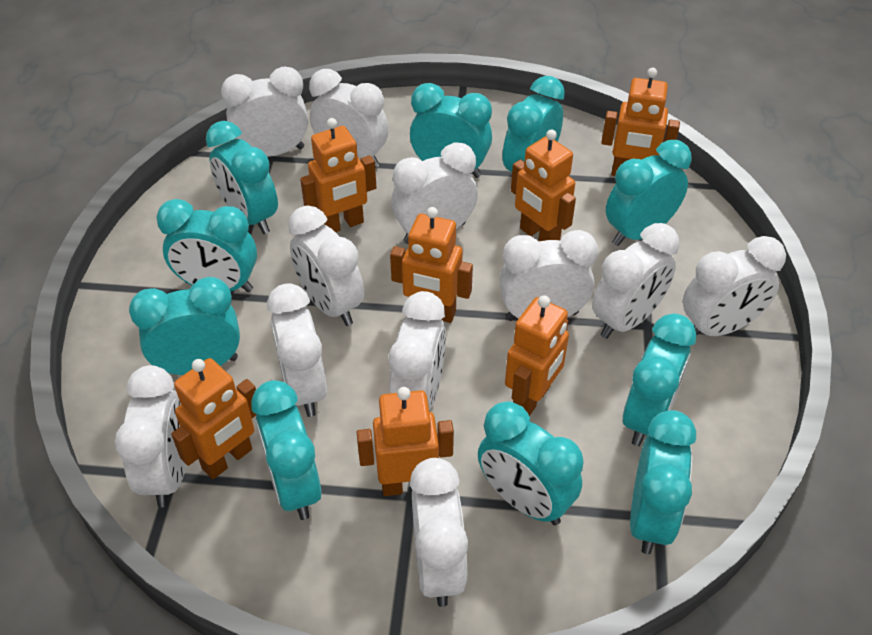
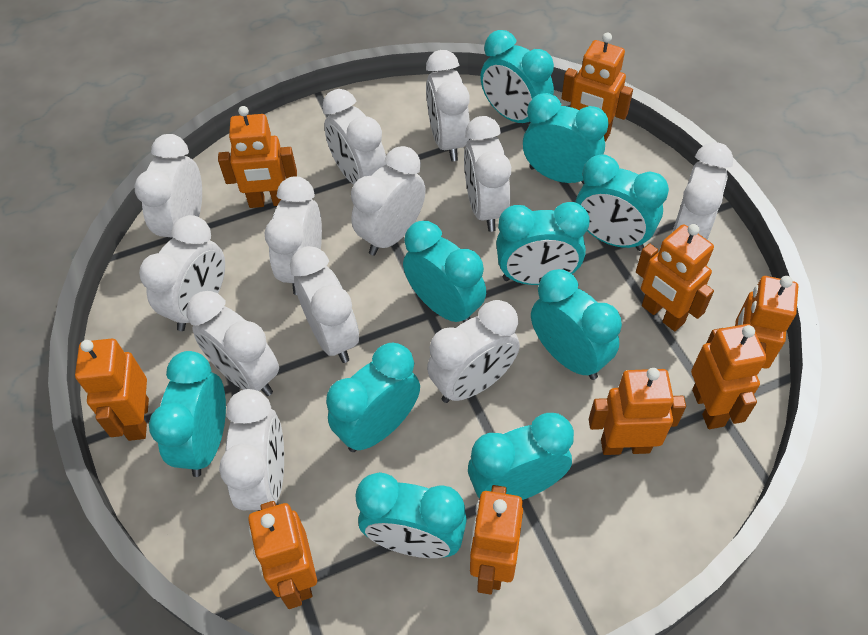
orange robot: [171,358,256,479] [300,118,377,232] [357,387,454,496] [390,207,473,323] [505,295,569,416] [511,129,576,241] [601,68,680,176] = 7 -> [75,338,149,441] [218,106,297,208] [248,501,317,609] [470,485,523,594] [561,33,633,142] [589,368,686,455] [636,224,714,331] [691,324,767,429] [735,276,798,369] = 9
white clock: [115,365,186,507] [221,67,308,157] [267,283,327,417] [288,206,364,326] [309,69,389,168] [389,291,446,410] [391,142,478,244] [410,458,468,607] [499,230,598,321] [592,223,680,339] [683,236,786,336] = 11 -> [134,134,202,239] [139,215,225,331] [186,291,279,396] [219,389,284,511] [264,176,322,295] [290,246,359,363] [322,89,387,185] [351,146,425,256] [426,50,470,161] [427,300,520,403] [464,116,511,232] [673,142,733,240] = 12

